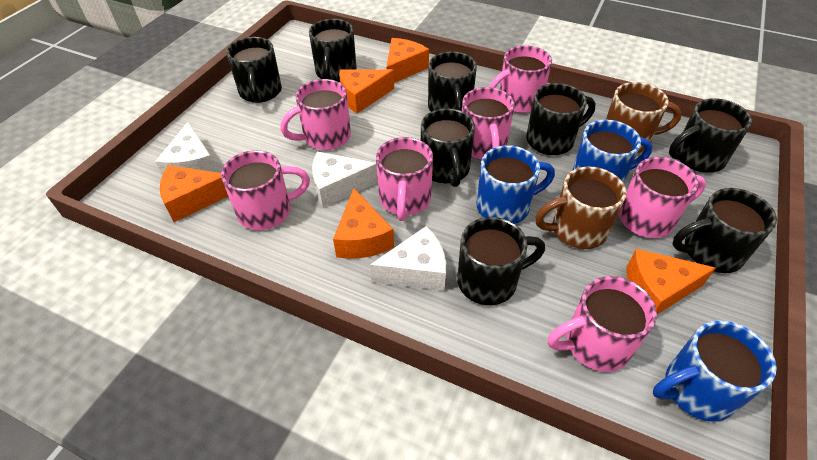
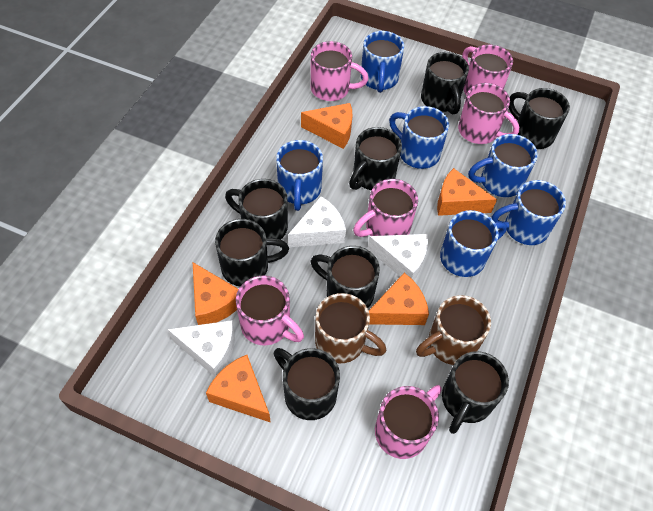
blue mug: [476,145,555,224] [572,120,652,184] [653,320,777,422] = 3 -> [276,140,323,211] [361,31,404,93] [389,106,449,169] [440,210,507,277] [468,134,538,197] [491,180,566,245] = 6
pink mug: [221,150,310,230] [280,79,351,150] [376,137,433,221] [462,87,515,159] [489,45,552,113] [548,276,657,372] [619,157,706,238] = 7 -> [236,275,304,345] [311,41,369,101] [353,179,418,237] [375,385,442,459] [458,83,519,144] [462,45,513,96] = 6

